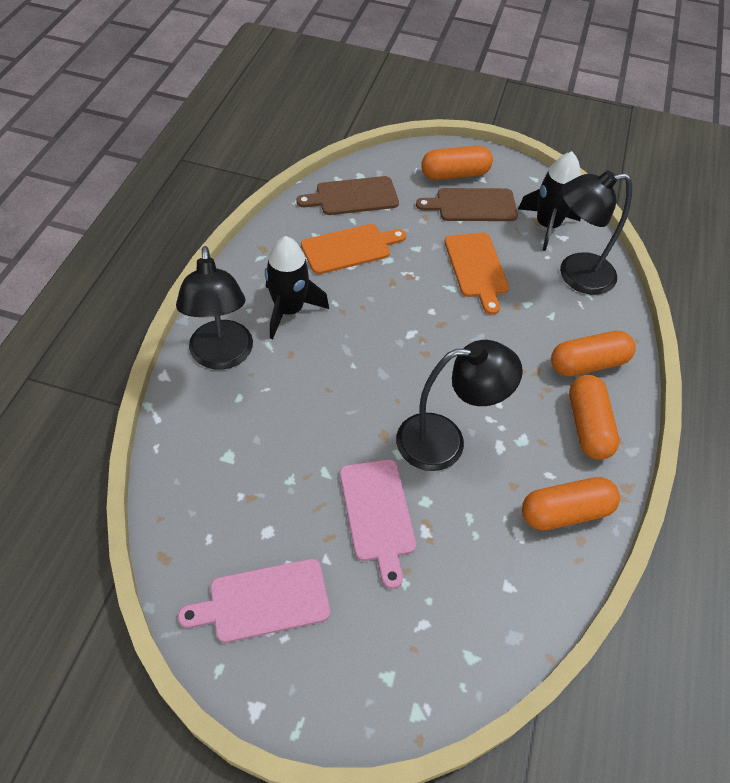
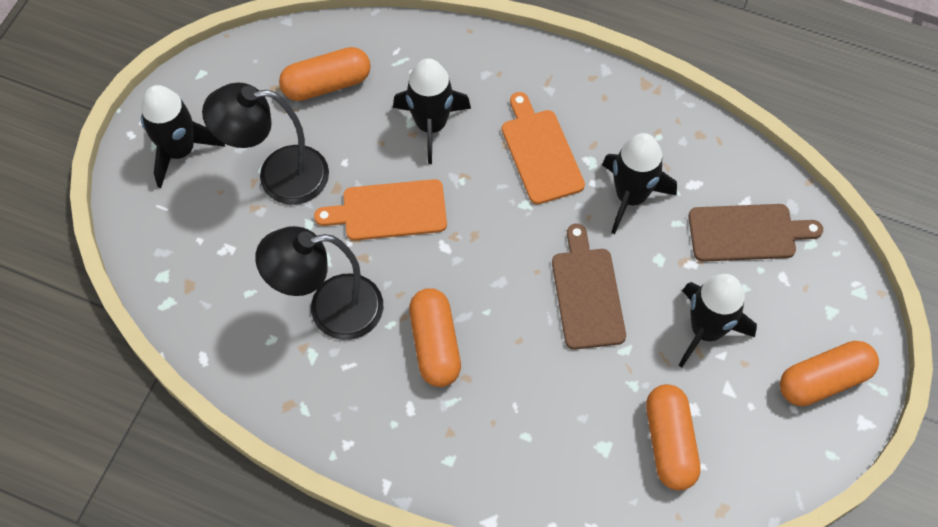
black lamp: [176,246,253,369] [396,340,523,471] [560,170,632,295] = 3 -> [202,82,329,205] [255,226,383,340] = 2
black rocket: [265,236,329,339] [518,151,581,251] = 2 -> [141,85,225,188] [393,58,471,164] [602,133,677,234] [679,274,757,367] = 4
pink cutting board: [178,559,330,643] [340,459,416,589] = 2 -> none = 0

